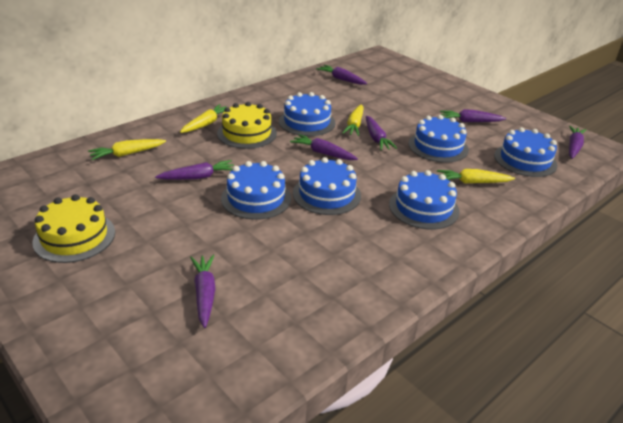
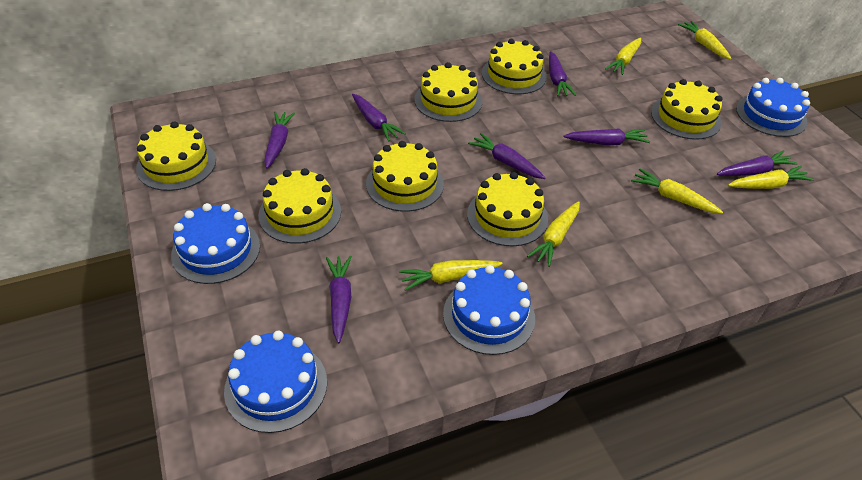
blue cake: [221,161,291,220] [279,92,336,136] [293,157,361,215] [389,170,460,230] [408,115,469,163] [494,127,557,177] = 6 -> [171,203,260,284] [224,331,327,433] [443,265,535,355] [736,78,810,137] = 4
yellow cake: [32,194,115,263] [217,102,277,149] = 2 -> [136,121,216,191] [258,168,341,244] [366,141,444,212] [414,62,482,122] [467,172,548,246] [482,39,547,94] [651,79,722,140] = 7
yellow carrot: [88,139,166,160] [180,104,226,133] [342,104,364,136] [437,169,515,184] = 4 -> [399,260,503,291] [527,201,580,267] [605,38,641,75] [631,168,723,214] [678,21,731,60] [728,166,814,189] = 6

